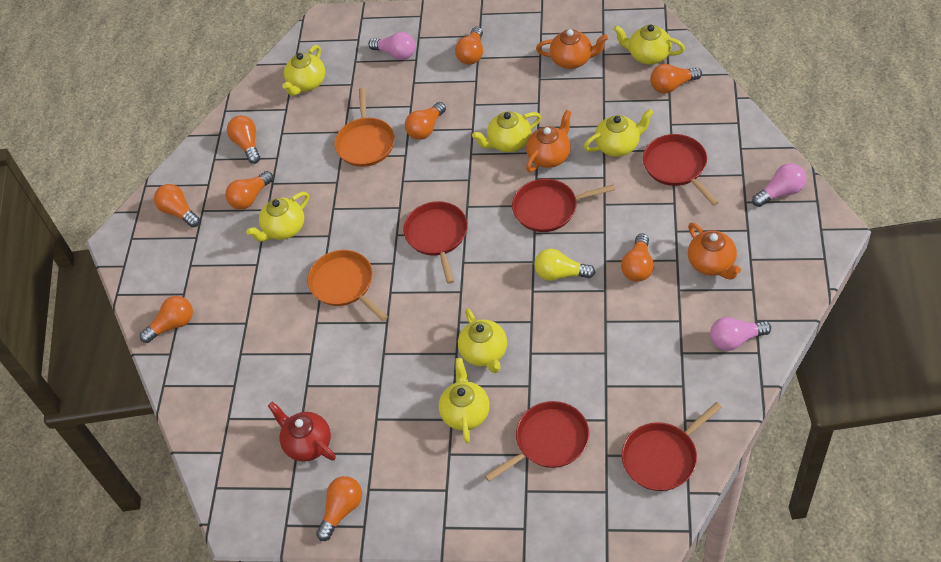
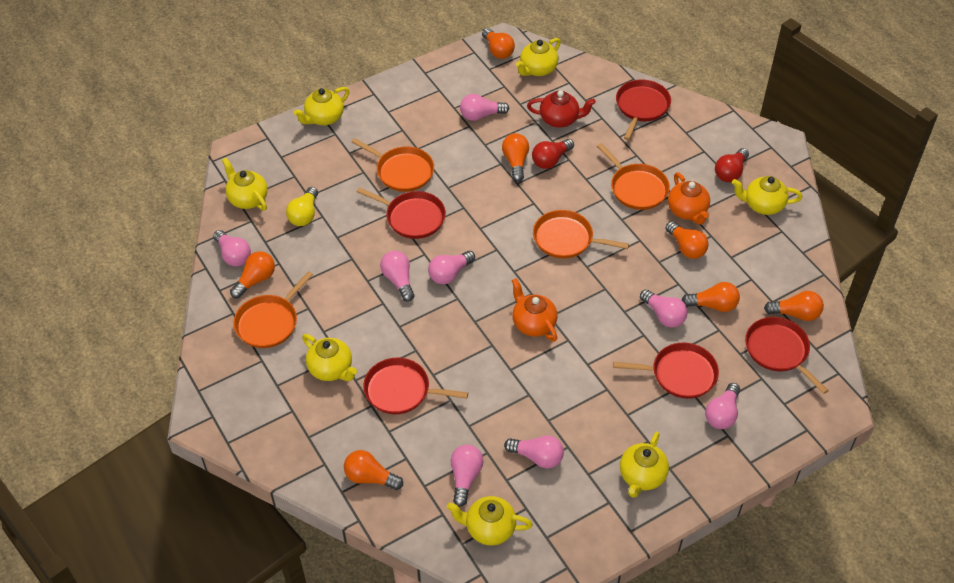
orange light bulb: [140,296,193,343] [154,184,200,228] [225,171,273,210] [227,115,260,164] [316,476,362,541] [405,102,446,140] [455,27,483,65] [621,233,654,282] [650,64,702,94] = 9 -> [230,251,275,298] [344,450,403,490] [482,28,515,59] [502,133,529,182] [665,221,709,259] [682,282,740,312] [764,291,824,321] = 7
orange pan: [307,250,388,321] [334,88,395,167] = 2 -> [233,271,313,348] [352,138,434,192] [533,210,629,259] [597,143,670,210] = 4
orange teapot: [526,110,571,172] [536,29,608,69] [688,222,741,280] = 3 -> [512,278,558,342] [668,172,710,225] = 2
pink light bulb: [368,32,416,60] [710,317,771,351] [752,163,806,207] = 3 -> [213,230,251,266] [380,251,414,302] [428,251,475,284] [451,445,484,507] [460,94,509,121] [504,435,564,468] [640,289,688,328] [705,383,740,429] = 8
red light bulb: none = 0 -> [532,139,574,169] [715,148,749,182] = 2

